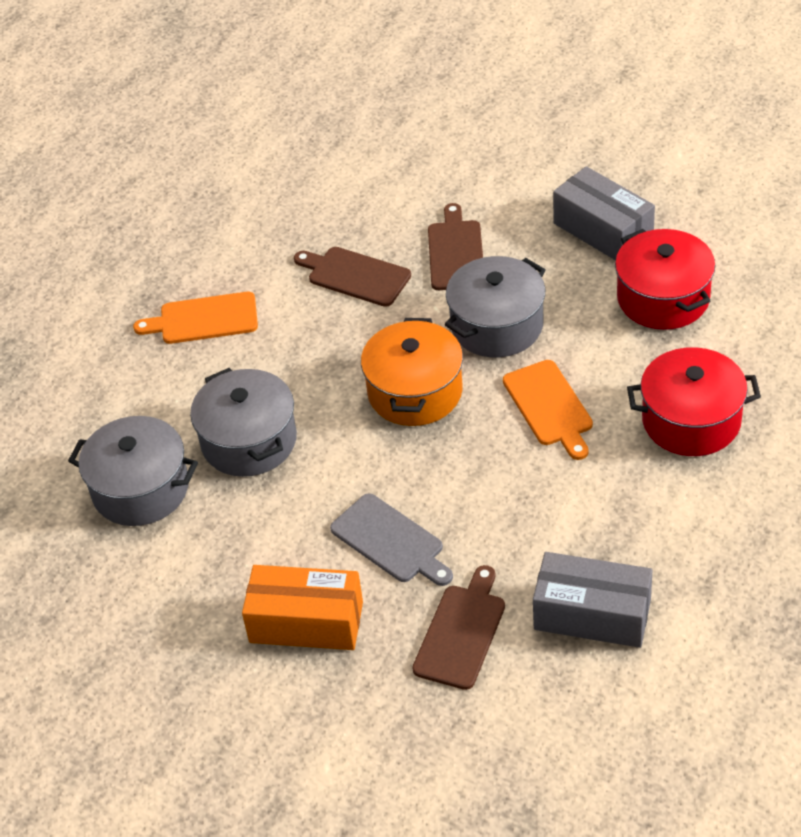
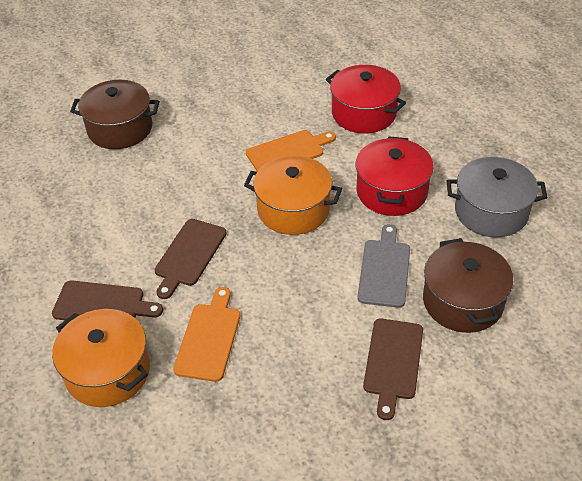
brown pot: none = 0 -> [70,80,159,149] [423,238,513,333] = 2
grey box: [533,552,653,648] [553,166,655,260] = 2 -> none = 0
grey pot: [68,416,198,526] [190,368,297,477] [445,256,546,357] = 3 -> [447,157,548,237] = 1
orange box: [242,565,363,650] = 1 -> none = 0
orange pot: [361,318,463,426] = 1 -> [52,309,150,407] [244,155,342,235] = 2

